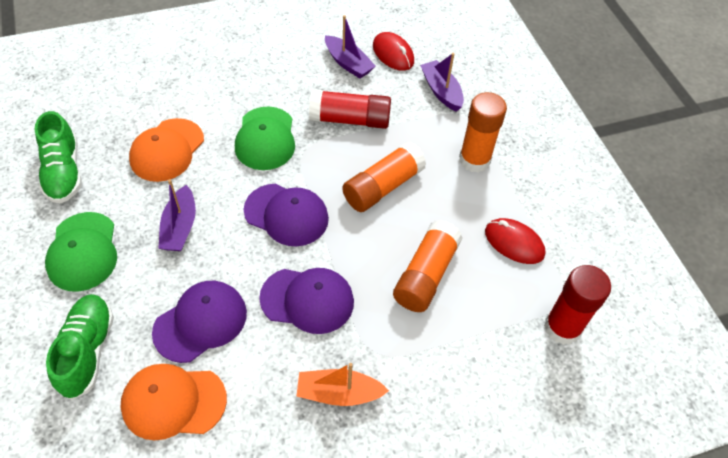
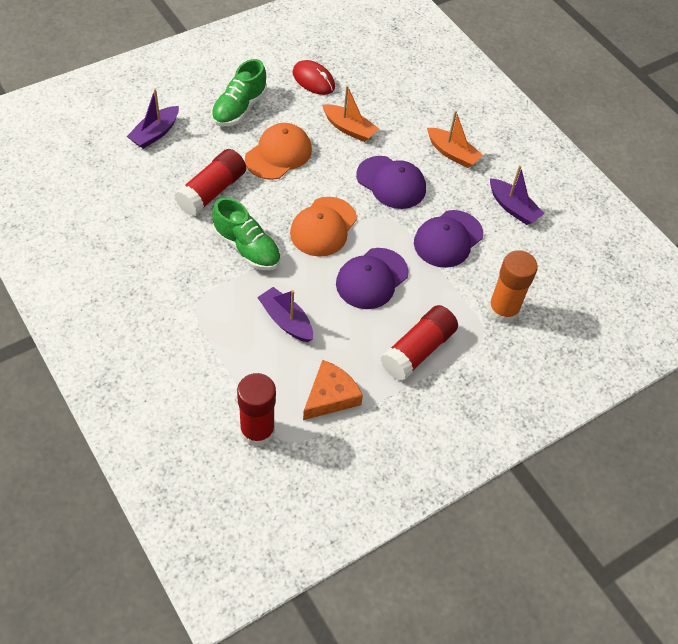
green cap: [45,212,117,292] [235,107,295,170] = 2 -> none = 0
orange boat: [296,363,389,406] = 1 -> [322,85,379,142] [427,110,483,168] = 2
orange cheese: none = 0 -> [303,360,363,420] = 1
orange glue stick: [342,142,426,212] [393,220,463,312] [459,92,507,173] = 3 -> [488,250,538,323] = 1
red glue stick: [309,89,391,129] [544,265,611,345] = 2 -> [174,149,246,216] [237,373,276,447] [380,305,458,381] = 3
red mouse: [373,32,414,71] [485,218,546,264] = 2 -> [293,60,335,95] = 1

